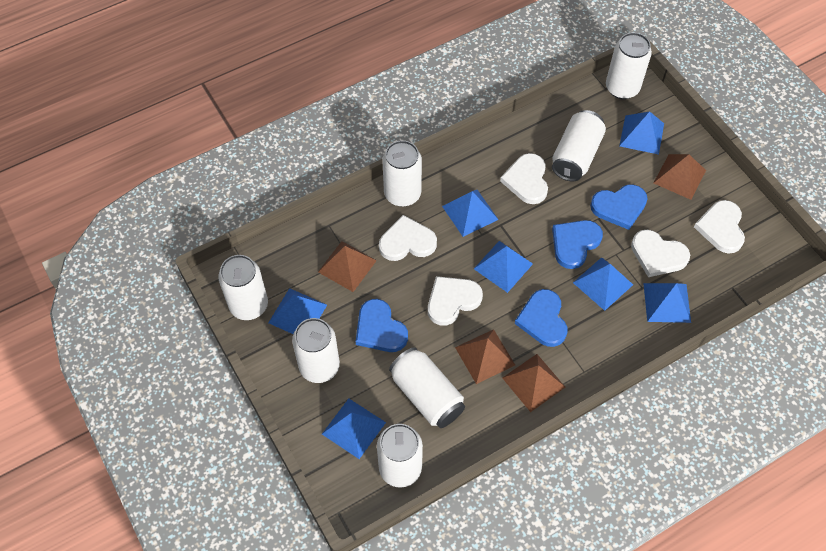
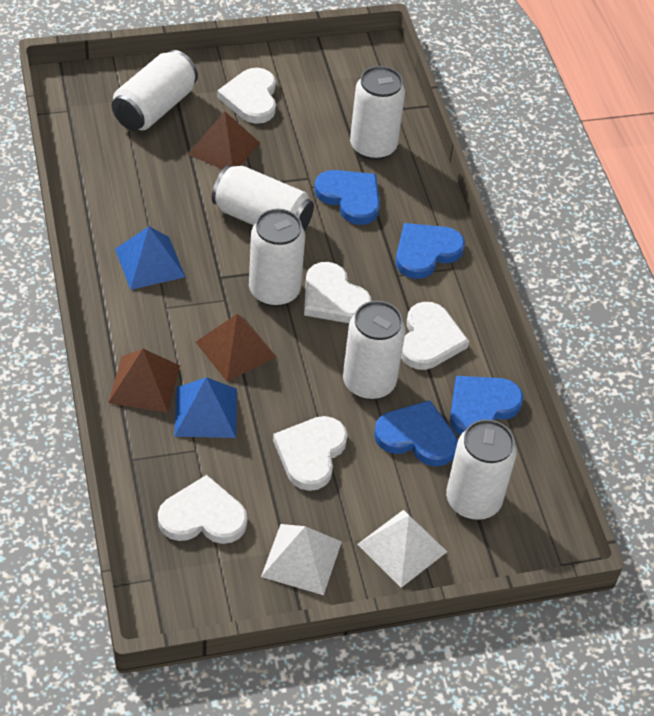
blue pyramid: [268,288,327,334] [322,399,386,459] [442,190,499,237] [474,241,533,293] [573,257,633,311] [619,111,664,155] [643,283,691,323] = 7 -> [115,226,185,290] [174,377,237,438] = 2
brown pyramid: [318,241,377,292] [455,329,515,384] [503,354,565,412] [654,154,706,200] = 4 -> [108,349,180,413] [188,111,260,170] [196,314,276,381] = 3
white can: [218,255,268,320] [292,318,340,383] [377,424,423,488] [382,140,422,207] [389,347,465,428] [552,110,606,182] [606,32,652,99] = 7 -> [112,50,198,131] [212,165,314,231] [249,209,305,307] [343,301,405,400] [350,66,405,160] [446,419,517,520] = 6
white pyramid: none = 0 -> [261,524,342,595] [357,510,447,588] = 2

